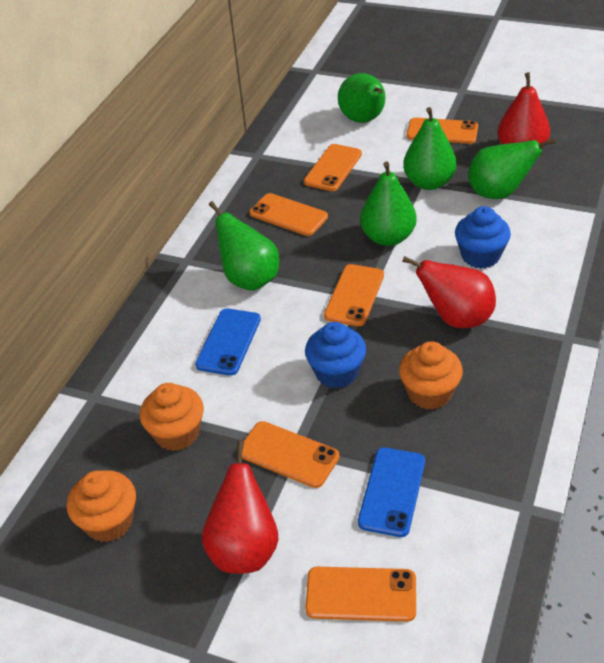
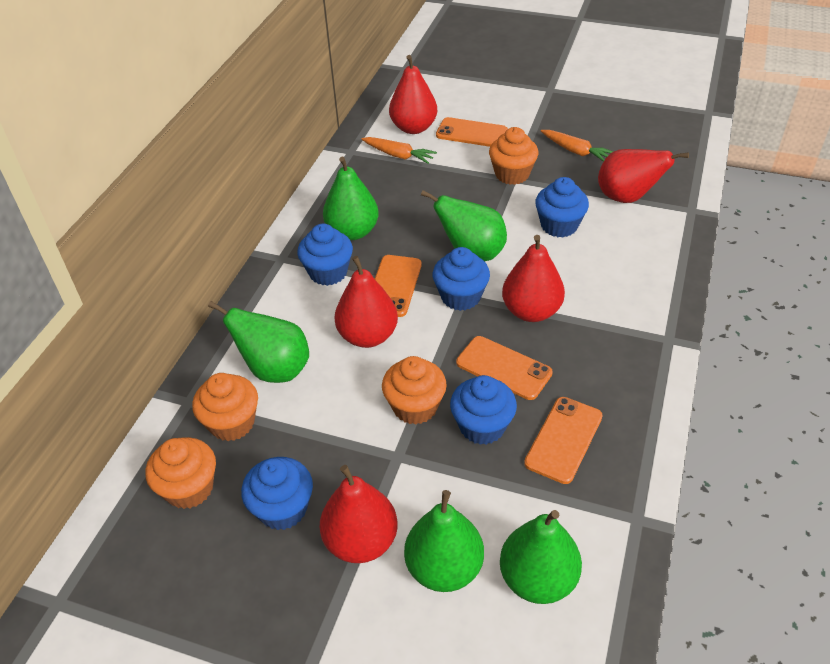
blue cupcake: [305,322,366,388] [455,206,511,269] = 2 -> [241,457,313,530] [297,224,353,286] [433,247,490,311] [450,375,517,445] [535,177,589,238] = 5
blue phone: [195,308,261,376] [358,447,425,537] = 2 -> none = 0
orange carrot: none = 0 -> [361,137,437,164] [541,130,613,162] = 2
orange cupcake: [67,470,136,542] [140,383,204,451] [399,341,463,410] = 3 -> [146,437,216,509] [192,373,258,441] [382,356,447,425] [489,127,538,185] = 4
orange phone: [242,421,340,488] [249,193,328,236] [304,144,362,191] [305,567,416,622] [324,264,384,326] [407,118,478,144] = 6 -> [375,255,422,317] [436,117,508,147] [456,336,553,400] [524,397,603,484] = 4
red pear: [202,441,278,574] [402,256,496,328] [498,72,550,148] = 3 -> [320,465,398,563] [334,256,398,348] [389,55,437,134] [502,235,565,322] [598,149,689,203] = 5

